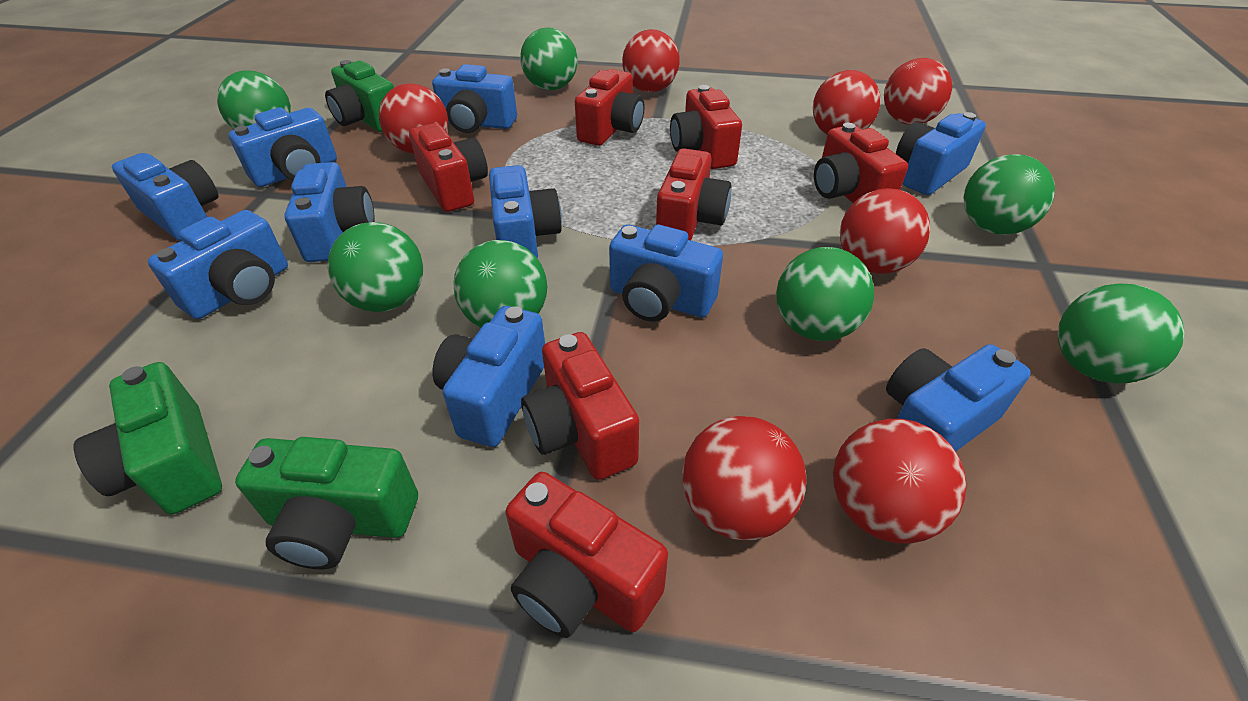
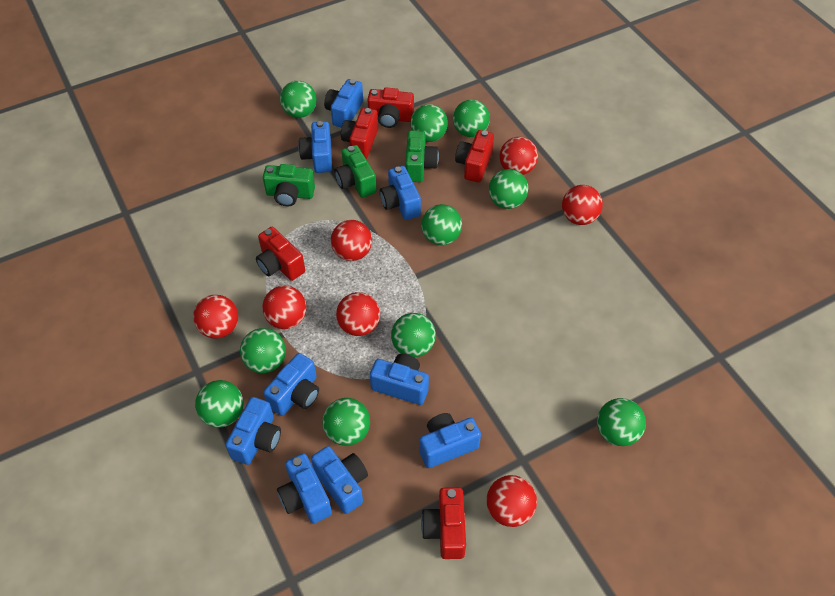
blue camera: [112,153,219,241] [148,210,288,319] [228,107,337,187] [284,162,375,262] [432,64,517,133] [433,306,545,447] [489,165,562,259] [609,225,723,322] [886,344,1031,452] [896,112,986,195] = 10 -> [225,397,281,465] [263,353,319,416] [277,453,332,524] [298,121,332,173] [311,446,368,514] [324,79,363,128] [370,354,429,405] [380,166,421,220] [419,413,481,468] = 9
green ball: [217,70,291,129] [328,222,423,312] [454,240,548,327] [520,28,578,90] [776,247,874,341] [964,154,1055,235] [1057,283,1184,383] = 7 -> [195,380,243,427] [240,328,286,373] [280,81,317,118] [322,398,370,446] [391,313,436,357] [411,104,448,142] [421,204,462,245] [453,99,490,137] [489,169,528,209] [597,398,646,446] = 10
red camera: [409,123,488,212] [506,472,668,638] [521,332,639,480] [575,69,645,146] [656,148,731,241] [670,85,742,169] [814,123,908,203] = 7 -> [256,227,305,281] [341,108,378,159] [367,88,414,128] [421,487,466,559] [455,130,494,183] = 5

